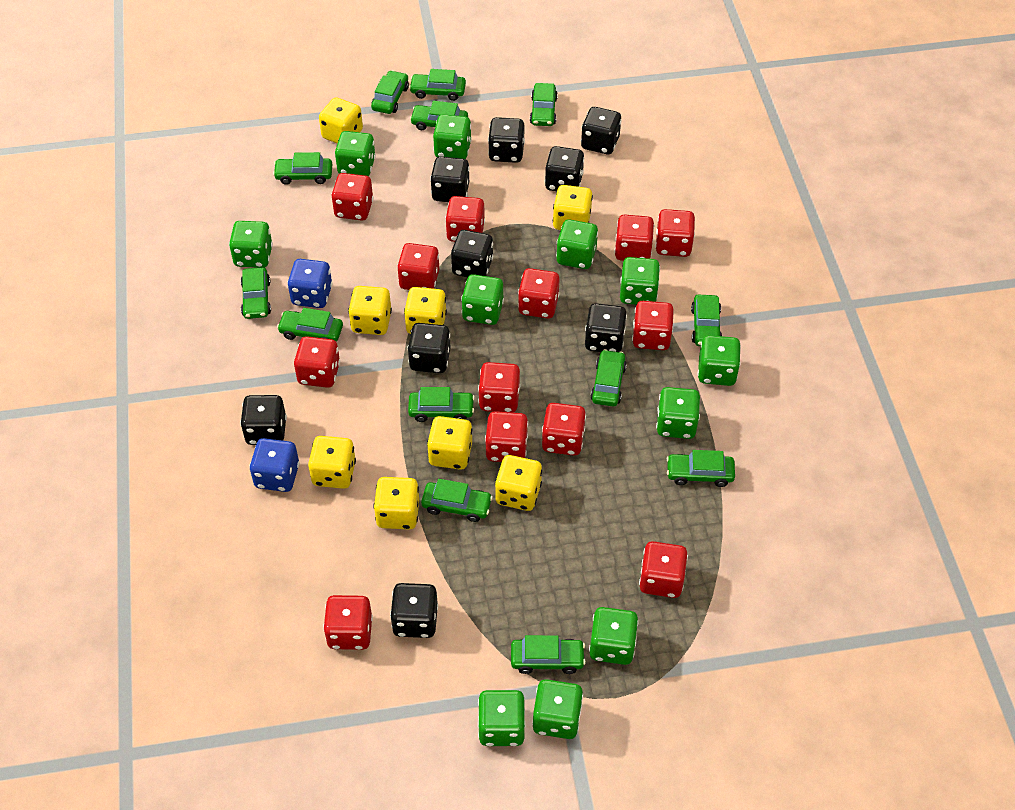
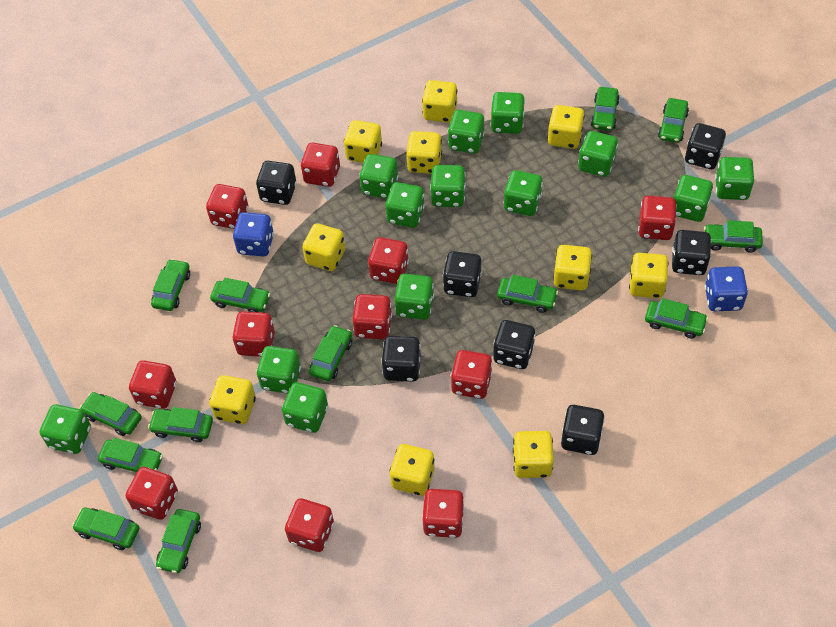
black dice: [240,395,287,445] [390,583,438,638] [407,323,451,373] [430,156,469,202] [451,230,493,277] [488,117,525,163] [545,146,584,191] [581,107,622,154] [585,303,627,352] = 9 -> [256,161,297,205] [381,336,421,382] [443,251,482,297] [493,320,535,369] [561,405,605,455] [672,230,711,275] [685,123,726,169] = 7
green dice: [229,221,273,268] [335,131,376,176] [433,114,472,159] [461,274,504,325] [478,690,526,746] [532,679,583,739] [556,219,598,269] [589,607,639,665] [620,257,660,305] [656,387,700,439] [698,335,741,386] = 11 -> [40,404,91,454] [257,346,301,394] [282,382,328,433] [359,154,398,199] [386,182,425,228] [395,274,434,320] [430,165,466,207] [448,110,485,154] [491,92,525,134] [504,170,543,216] [578,131,618,177] [674,175,713,222] [715,157,754,200] = 13
red dice: [294,336,340,388] [323,595,373,650] [331,173,373,221] [397,243,439,290] [445,196,485,242] [478,362,520,413] [485,411,528,462] [518,268,560,318] [542,403,586,456] [614,214,654,261] [632,301,674,350] [639,541,688,598] [655,209,695,257] = 13 -> [126,467,178,520] [129,360,176,409] [206,184,248,229] [232,311,275,357] [285,498,334,552] [301,143,340,187] [352,294,392,340] [368,237,409,284] [422,489,464,538] [451,350,492,399] [638,196,677,240] = 11
yellow dice: [308,436,356,489] [319,97,363,144] [348,286,392,335] [373,477,419,530] [404,287,447,334] [427,416,472,470] [495,455,542,511] [553,185,593,230] = 8 -> [209,375,256,424] [302,223,345,271] [344,120,382,163] [389,444,435,496] [406,131,442,174] [422,80,457,123] [513,431,554,478] [548,105,585,149] [553,245,592,290] [629,253,668,298] = 10

